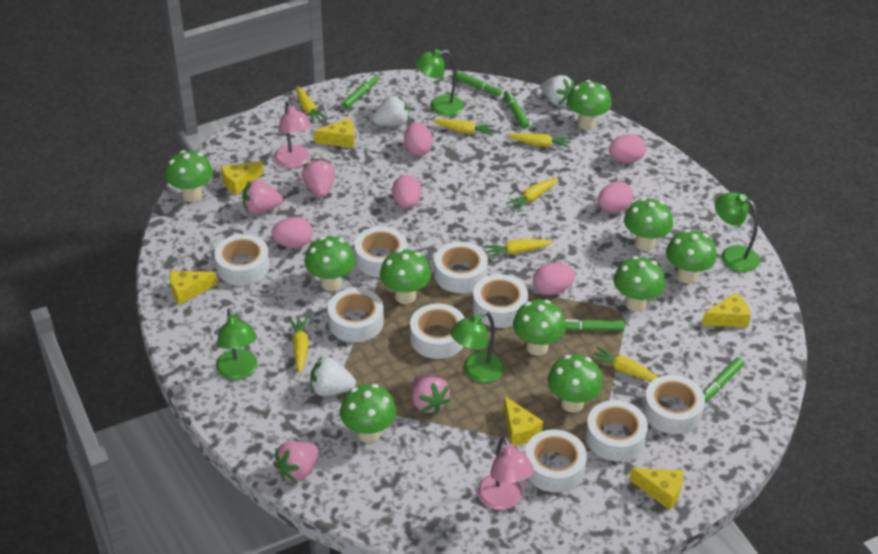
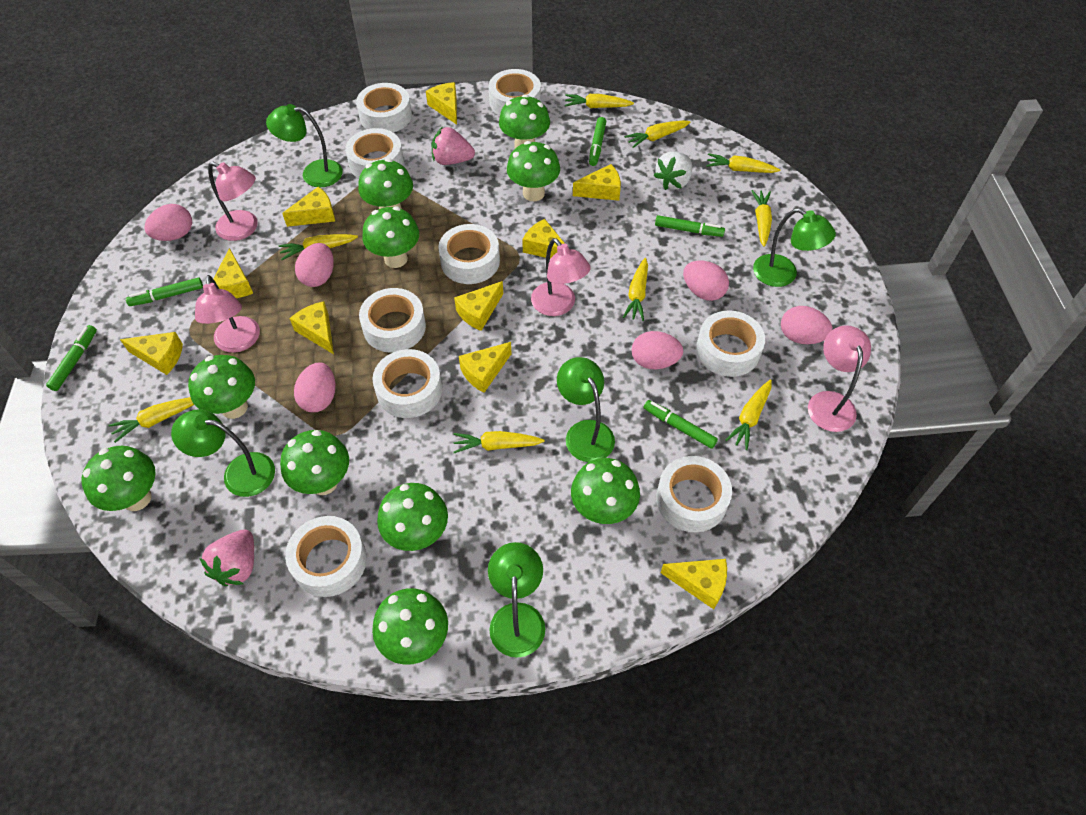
green lamp: [216,308,257,380] [415,49,464,116] [450,311,505,383] [715,192,760,272] = 4 -> [171,409,275,497] [266,104,343,187] [488,542,545,658] [557,357,615,462] [753,208,836,287] = 5
pink lamp: [274,101,312,168] [477,436,534,510] = 2 -> [195,275,260,353] [208,162,258,241] [531,238,591,316] [808,325,871,432] = 4
pink strawberry: [242,180,283,214] [273,441,319,483] [302,159,335,198] [412,374,451,414] = 4 -> [199,530,254,586] [432,127,475,165] = 2
white strawberry: [310,357,356,396] [372,94,410,126] [541,75,574,106] = 3 -> [654,151,692,190] = 1
yellow carrot: [289,317,309,373] [296,86,327,123] [433,119,495,136] [484,239,553,259] [506,178,558,212] [508,133,572,148] [591,346,658,382] = 7 -> [108,397,194,443] [278,234,358,260] [453,431,545,453] [565,94,634,108] [623,258,648,321] [624,121,690,148] [706,153,780,173] [726,379,772,450] [751,190,772,247] = 9
yellow cheese: [170,271,217,305] [221,161,263,195] [314,118,355,148] [503,396,543,446] [629,468,683,510] [702,293,751,327] = 6 -> [120,332,183,375] [213,248,253,298] [282,187,335,227] [289,301,334,354] [426,82,457,125] [454,281,503,331] [459,342,512,393] [522,219,565,259] [573,164,621,201] [661,559,727,609] = 10

